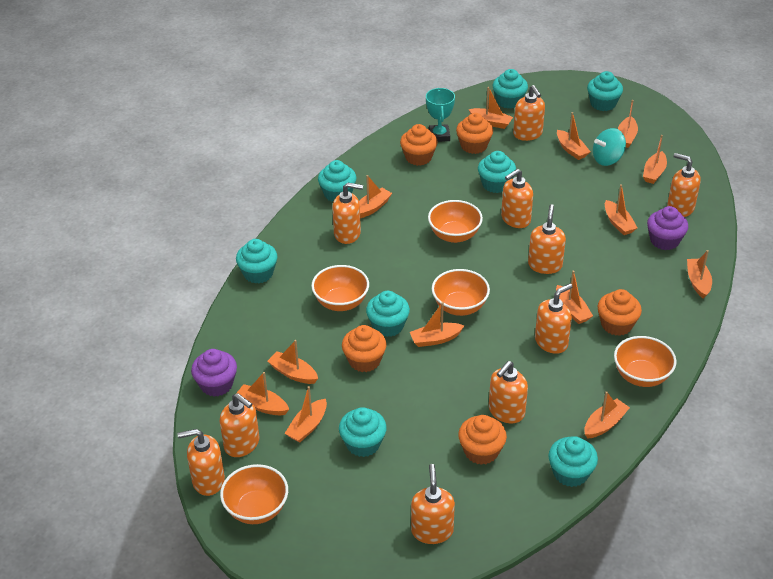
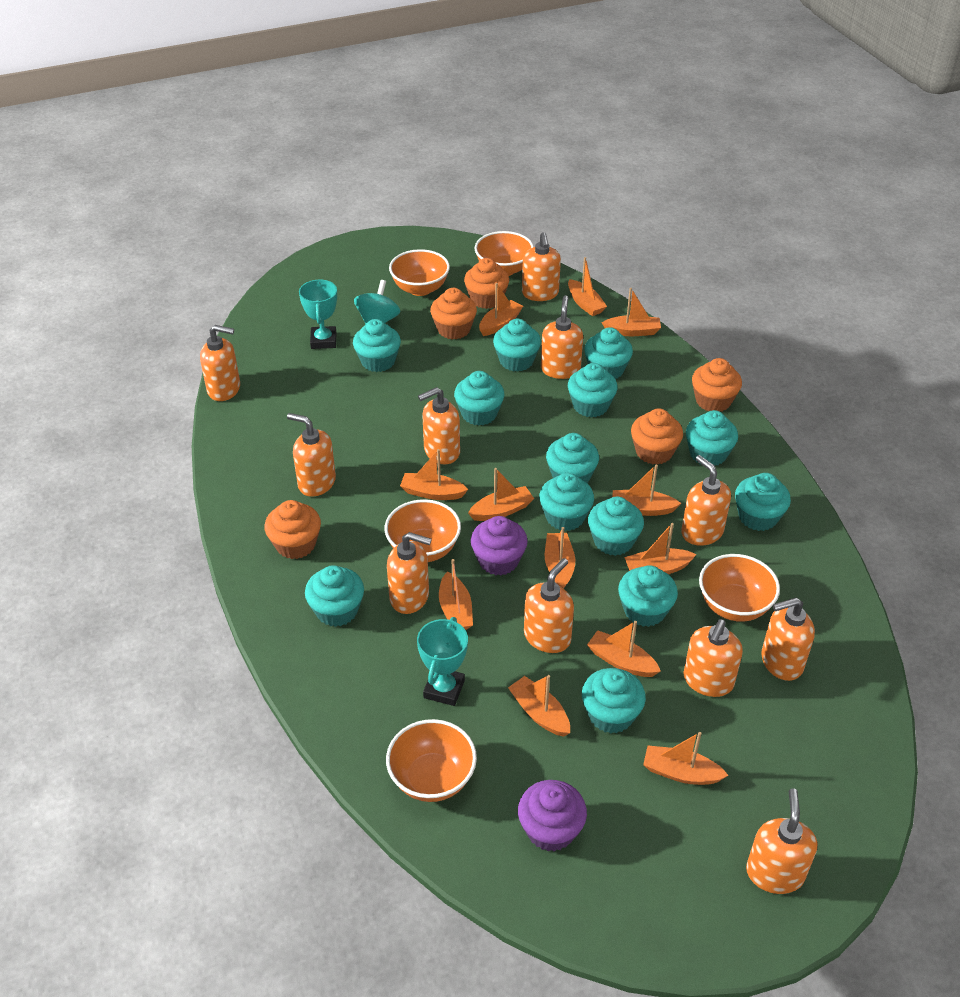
orange boat: [236,372,289,415] [267,340,318,384] [285,386,327,443] [359,175,392,218] [410,302,464,347] [469,87,513,129] [556,270,593,324] [557,112,591,160] [584,391,630,439] [605,184,637,235] [618,100,638,148] [643,135,667,184] [687,250,712,299] = 13 -> [400,449,468,500] [439,559,473,630] [468,468,534,521] [479,283,523,336] [508,675,570,737] [545,527,575,589] [568,257,607,316] [587,621,661,677] [602,288,661,336] [612,465,681,516] [624,523,696,574] [643,732,729,785] = 12
orange soap dispenser: [177,429,225,496] [220,393,259,457] [333,183,363,244] [411,464,455,544] [489,361,528,423] [501,169,533,228] [513,85,545,141] [528,204,566,274] [535,283,573,354] [667,153,701,217] = 10 -> [200,325,240,401] [287,413,336,497] [387,532,432,614] [418,387,460,464] [522,232,561,301] [524,558,574,653] [541,295,583,379] [681,455,731,546] [683,619,743,697] [746,788,817,894] [761,597,815,681] = 11
turquoise cupcake: [236,239,278,283] [318,160,357,202] [339,407,387,457] [366,291,410,337] [478,151,516,193] [493,69,528,109] [548,436,598,487] [587,71,623,111] = 8 -> [305,565,364,627] [353,319,401,372] [454,371,504,426] [493,319,541,372] [539,473,594,531] [546,433,599,483] [568,363,618,418] [582,668,646,734] [584,327,633,379] [588,496,644,556] [618,565,678,627] [686,410,738,466] [735,473,791,531] = 13
turquoise trophy: [426,88,455,142] = 1 -> [299,279,337,349] [417,617,468,706] = 2

